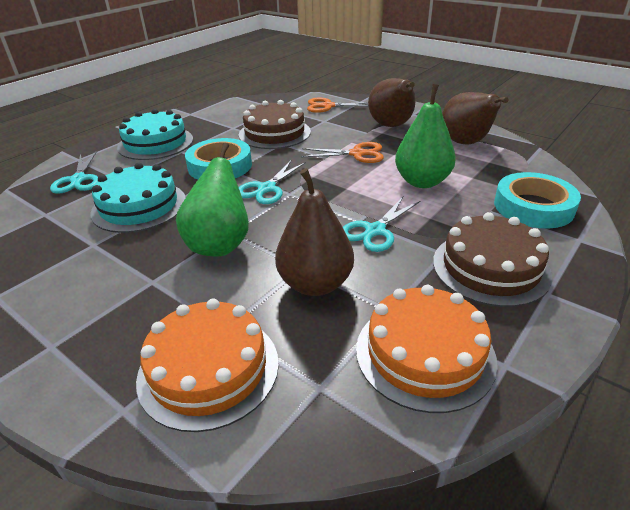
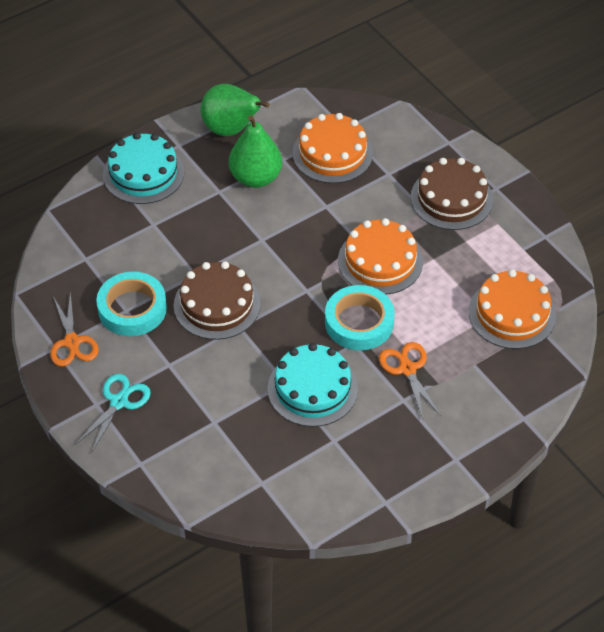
brown pear: [275,168,354,296] [368,78,415,127] [442,92,509,145] = 3 -> none = 0
orange cake: [136,299,279,432] [356,285,498,413] = 2 -> [292,113,373,183] [338,218,423,295] [469,269,556,349] = 3
turquoise scissors: [50,151,98,194] [239,160,306,204] [343,197,420,252] = 3 -> [75,374,151,453] = 1

